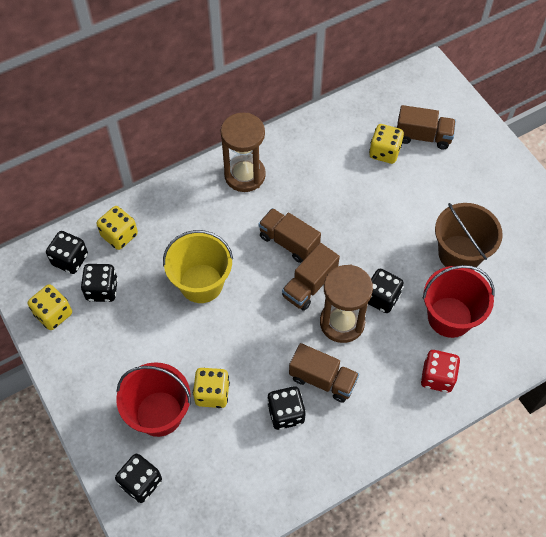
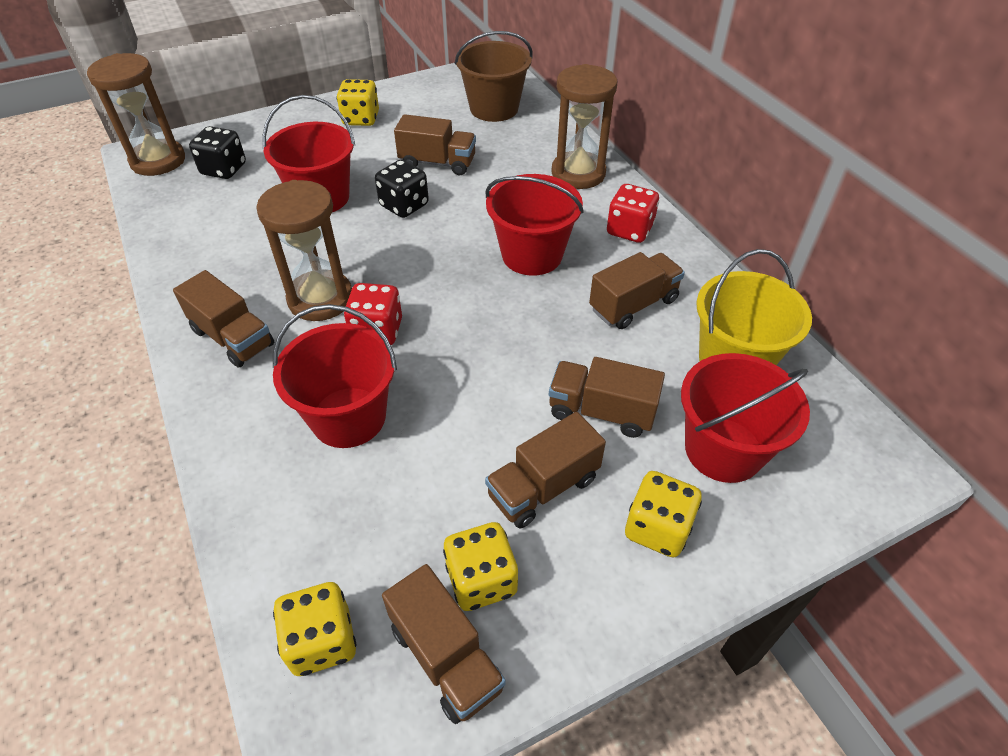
black dice: [46,231,88,274] [81,264,118,302] [115,454,162,503] [267,386,306,430] [368,269,404,313] = 5 -> [189,126,246,179] [375,160,429,218] = 2
brown hourglass: [220,113,266,192] [320,264,373,343] = 2 -> [87,53,185,176] [256,180,352,321] [551,64,617,189] = 3
brown truck: [258,208,321,263] [282,243,340,311] [289,343,359,403] [397,105,456,150] = 4 -> [173,270,274,368] [382,564,506,724] [394,114,476,175] [485,412,606,529] [549,357,665,438] [589,252,685,329] = 6
red bucket: [116,362,191,437] [423,265,494,338] = 2 -> [262,95,355,212] [273,304,397,448] [485,174,584,276] [681,353,810,483] = 4
red dice: [421,350,460,393] = 1 -> [344,283,402,345] [607,184,659,243] = 2

